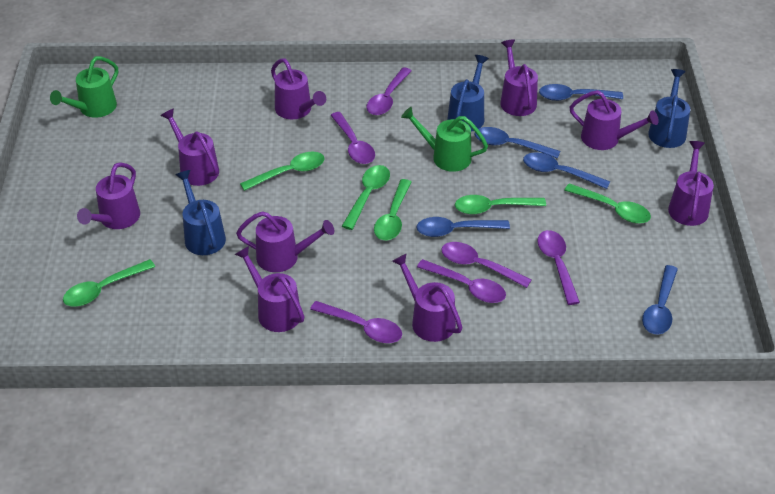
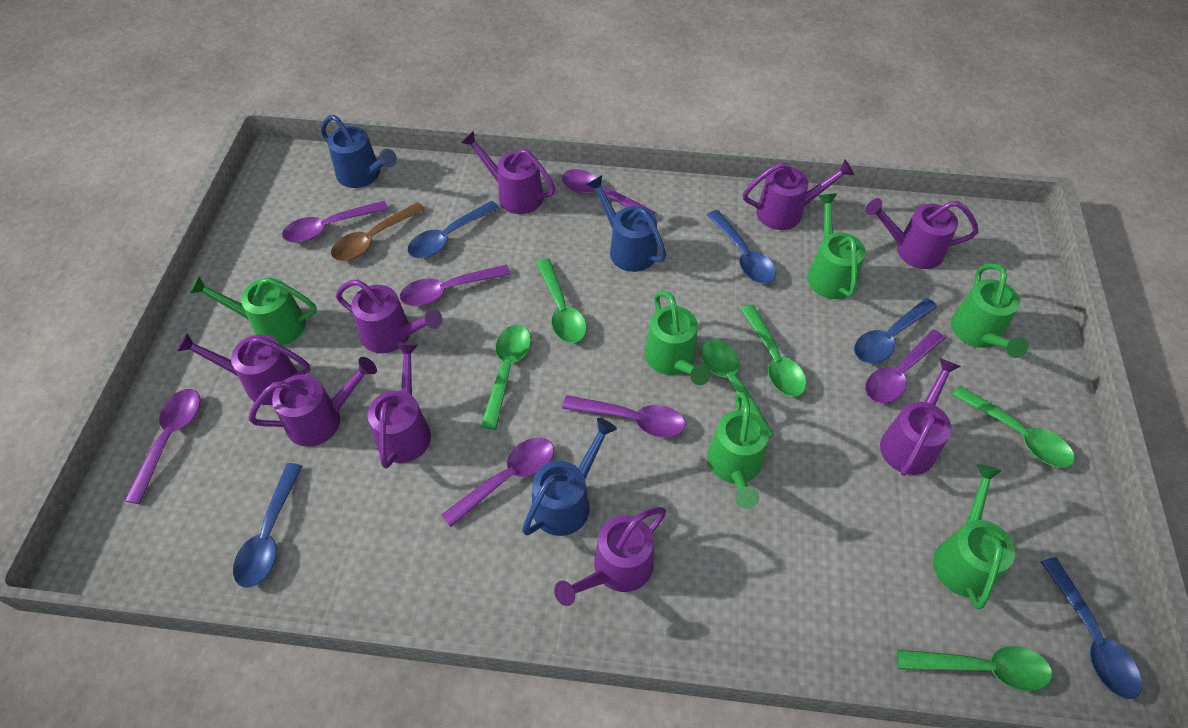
brown spoon: none = 0 -> [331,202,425,261] = 1
green watering can: [50,56,118,118] [401,107,488,172] = 2 -> [189,275,317,346] [645,291,711,385] [707,392,769,509] [807,193,866,299] [933,464,1015,609] [951,263,1029,358] = 6
purple spoon: [310,301,402,343] [331,112,375,164] [366,67,412,115] [417,259,506,303] [441,242,532,288] [537,230,580,305] = 6 -> [124,389,200,504] [282,201,389,243] [400,265,511,306] [441,437,554,527] [562,169,656,214] [562,395,685,438] [865,329,945,404] = 7

